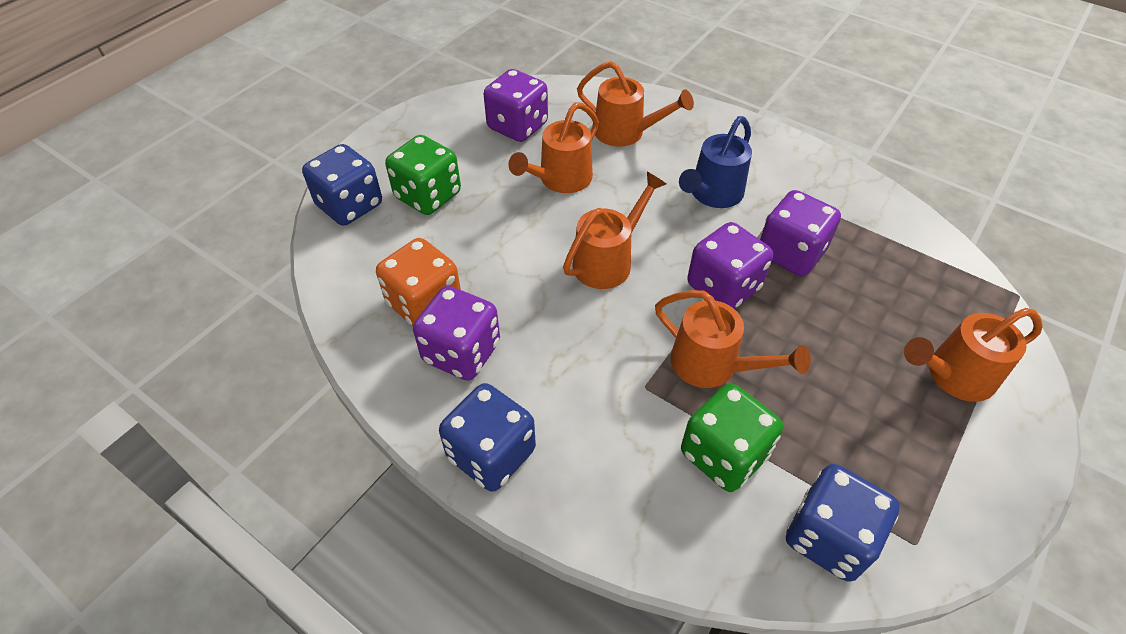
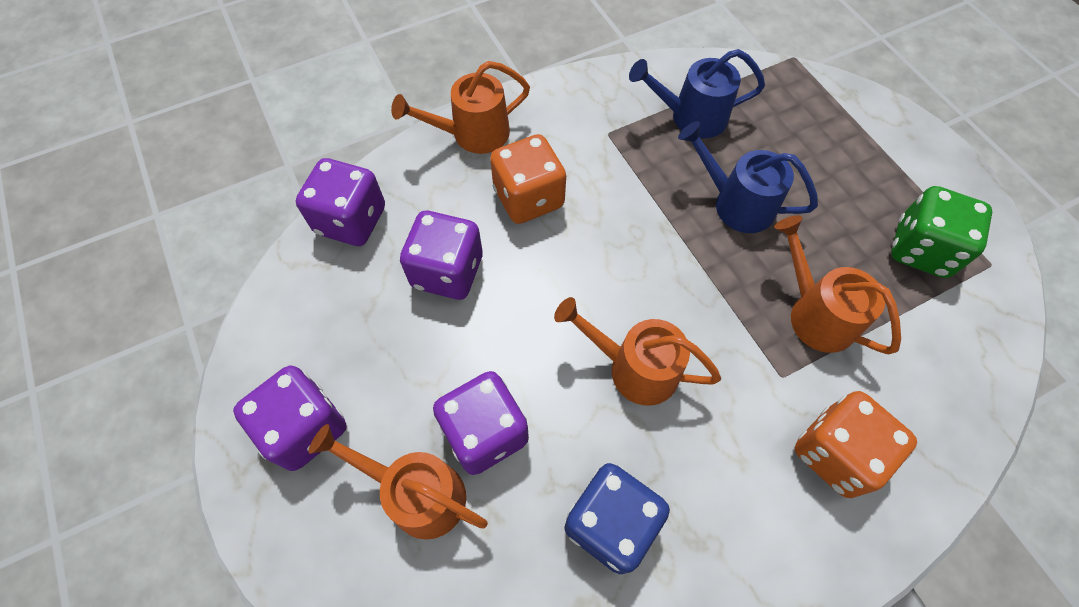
blue dice: [302,144,382,226] [439,383,536,492] [786,464,900,582] = 3 -> [565,463,670,574] = 1
blue watering can: [679,116,752,208] = 1 -> [629,49,765,139] [678,121,818,233] = 2
green dice: [385,135,461,215] [681,383,783,492] = 2 -> [891,186,992,278] = 1
orange dice: [376,238,461,326] = 1 -> [490,134,566,224] [794,391,917,498] = 2
orange watering can: [508,102,599,193] [563,172,666,289] [577,61,694,147] [655,290,811,388] [904,308,1043,402] = 5 -> [309,424,488,540] [391,61,530,154] [554,297,721,406] [774,215,901,354] = 4

